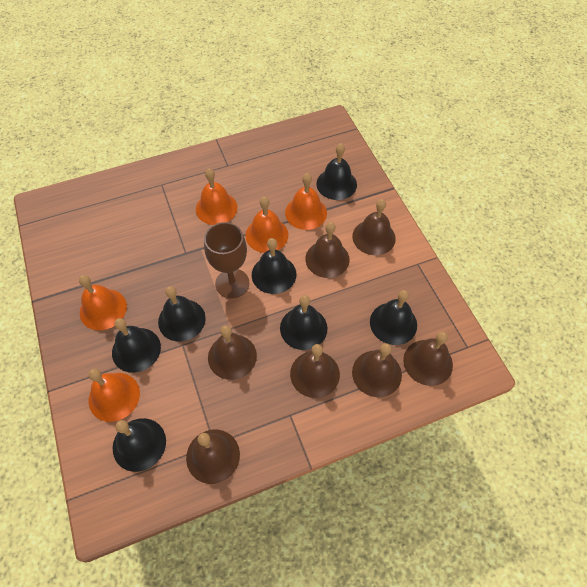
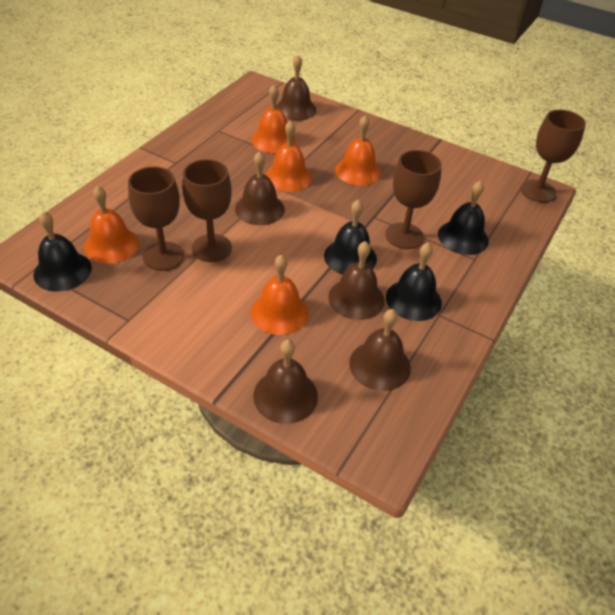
black bell: [112,318,161,373] [113,418,166,472] [158,286,206,342] [252,238,296,294] [280,295,328,350] [316,143,357,200] [370,290,417,345] = 7 -> [33,211,92,292] [324,200,377,275] [386,243,442,321] [438,181,489,255] = 4
brown bell: [186,430,240,484] [208,325,257,380] [290,344,340,398] [305,222,350,278] [352,199,396,255] [352,343,402,397] [403,332,453,386] = 7 -> [235,151,285,225] [253,340,318,424] [276,55,316,121] [328,241,385,320] [349,309,411,391] = 5
brown goblet: [204,222,249,299] = 1 -> [128,166,184,271] [182,159,232,262] [385,150,442,249] [520,110,586,202] = 4

